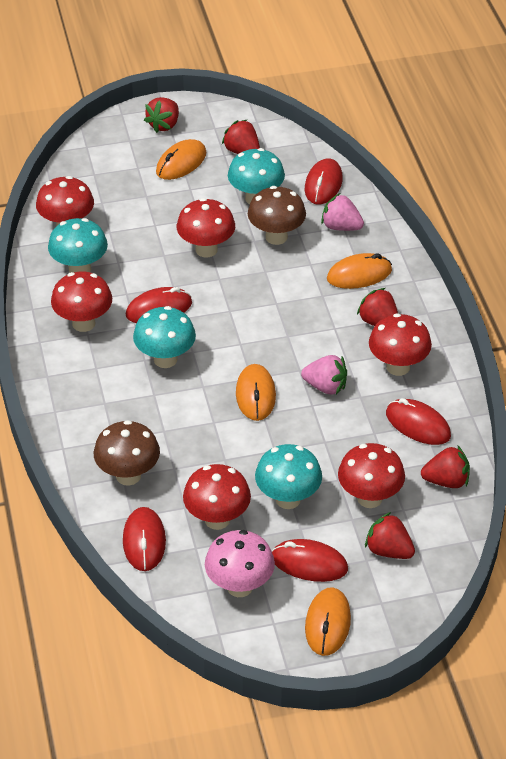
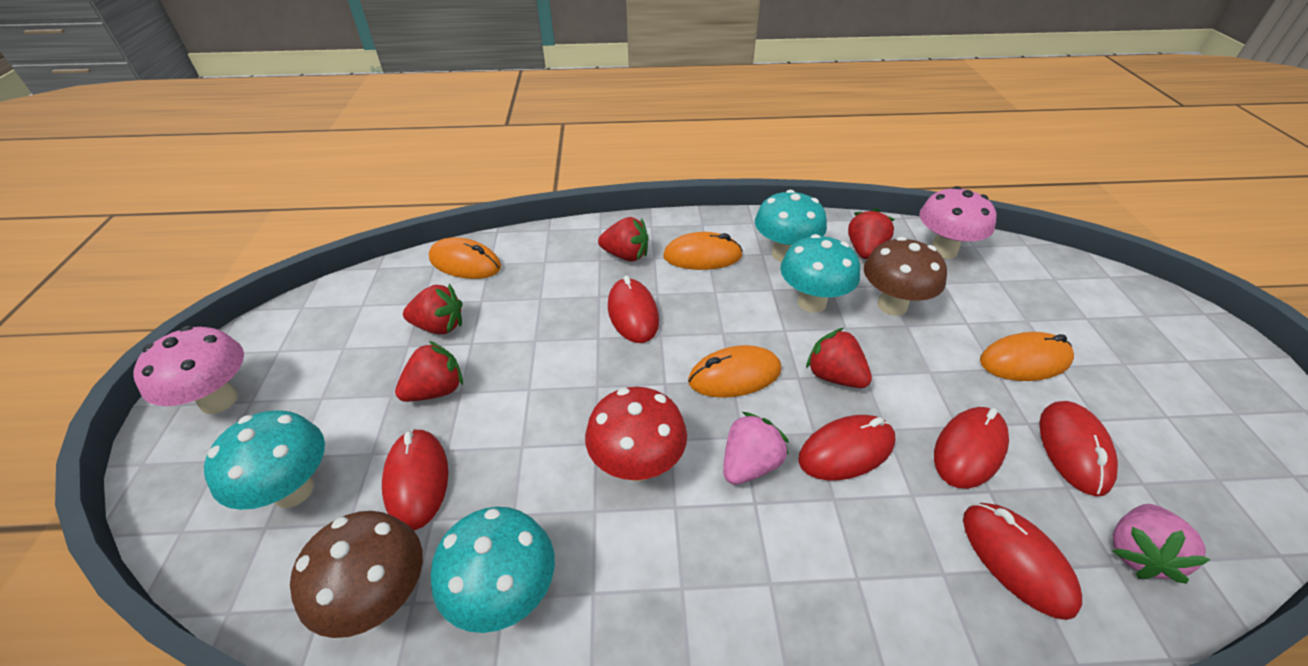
pink mushroom: [205,530,275,597] = 1 -> [133,326,244,414] [919,186,997,259] = 2
red mouse: [123,507,166,571] [126,287,192,323] [272,539,348,582] [305,159,343,205] [386,398,451,445] = 5 -> [382,428,448,531] [608,275,659,343] [798,415,896,481] [934,407,1009,489] [963,503,1082,620] [1039,401,1118,496] = 6
red mushroom: [36,176,94,226] [51,272,112,332] [177,198,235,257] [183,464,251,530] [338,443,405,508] [369,313,432,376] = 6 -> [585,387,687,482] = 1

